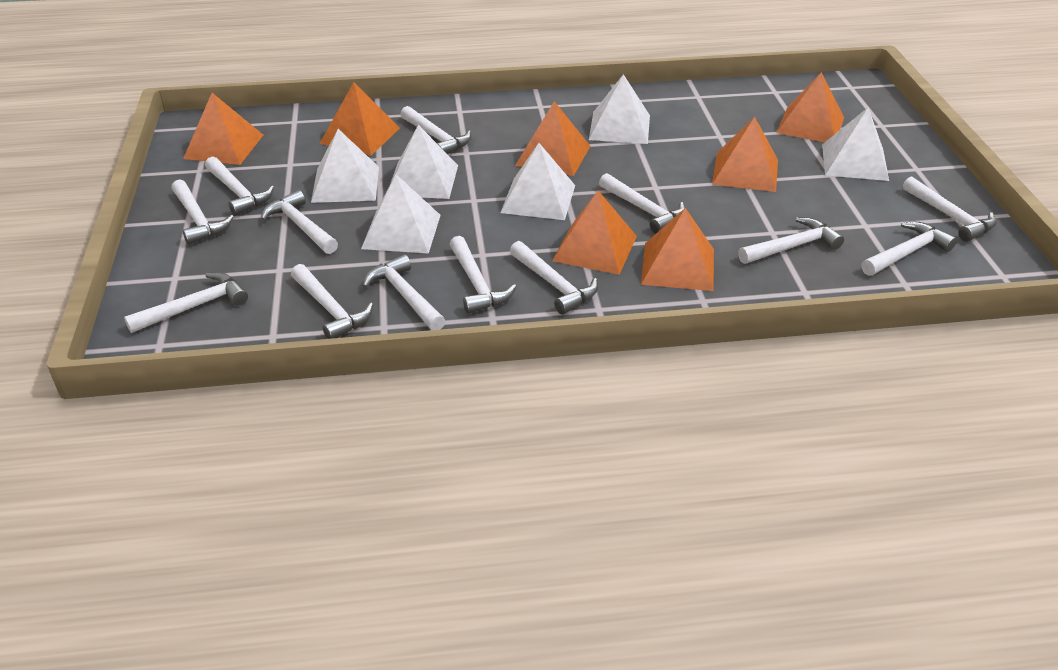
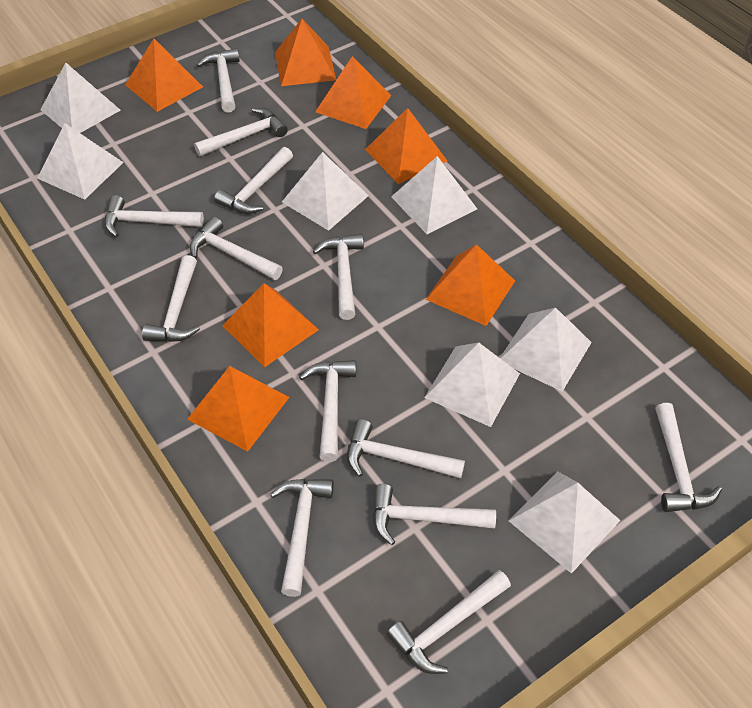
white pyramid: [311,129,379,203] [361,175,441,253] [390,125,458,199] [500,143,575,220] [589,74,650,144] [822,108,889,181] = 6 -> [37,123,124,200] [40,63,121,133] [282,152,369,231] [391,156,477,234] [424,342,520,427] [500,308,592,391] [509,472,621,574] = 7

